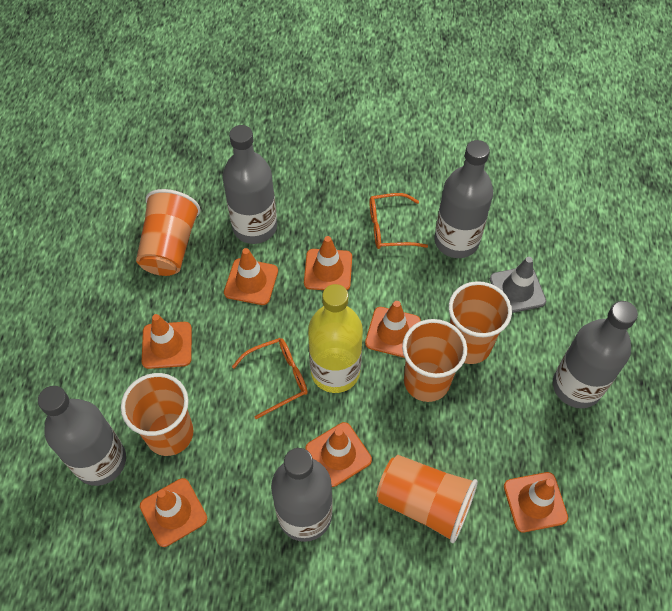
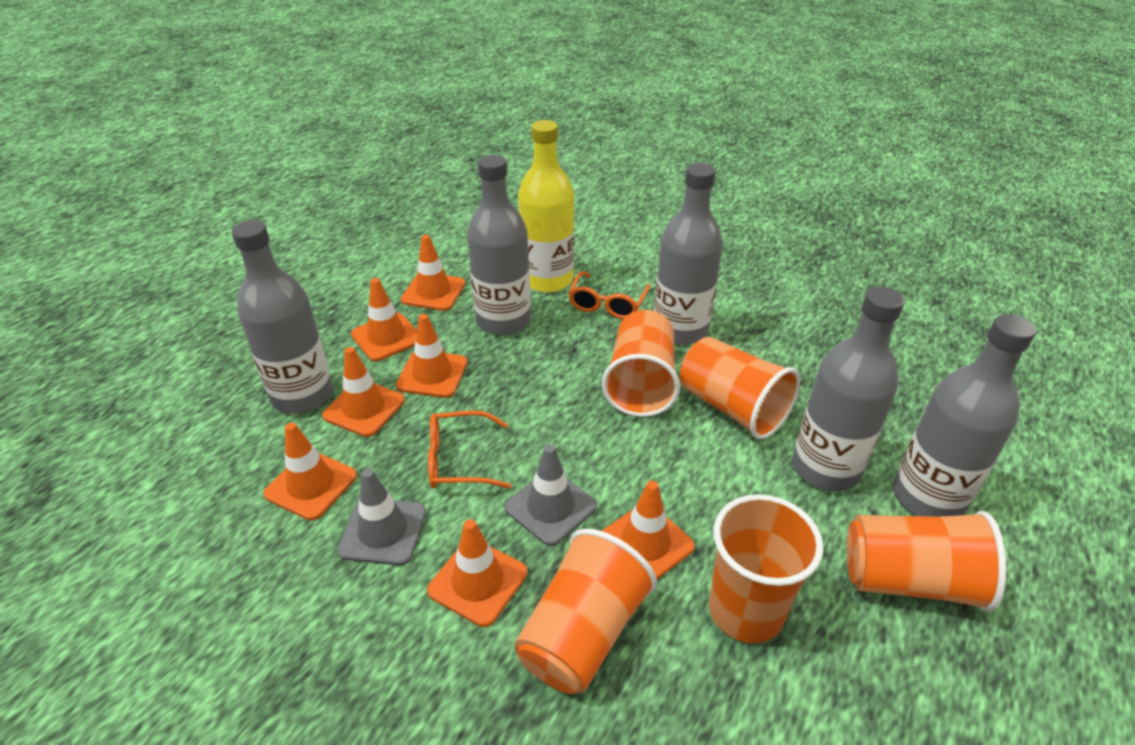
grey traffic cone: [490,257,546,313] = 1 -> [338,469,426,566] [505,444,597,546] = 2

